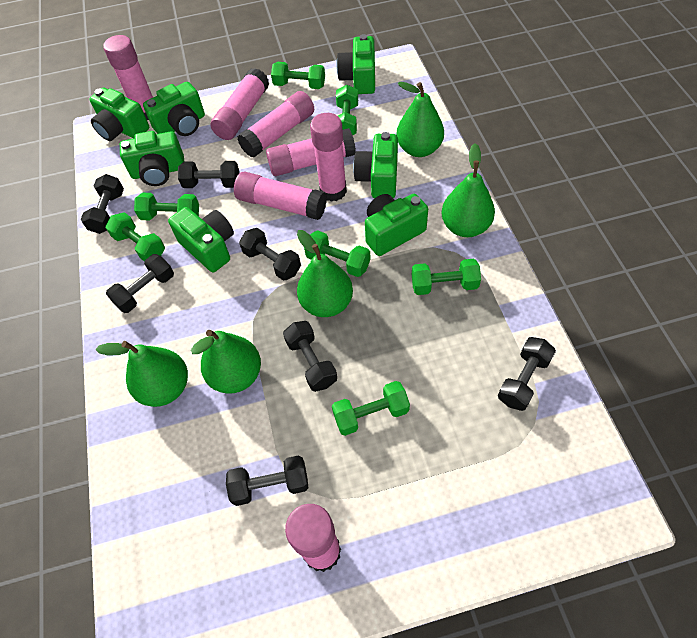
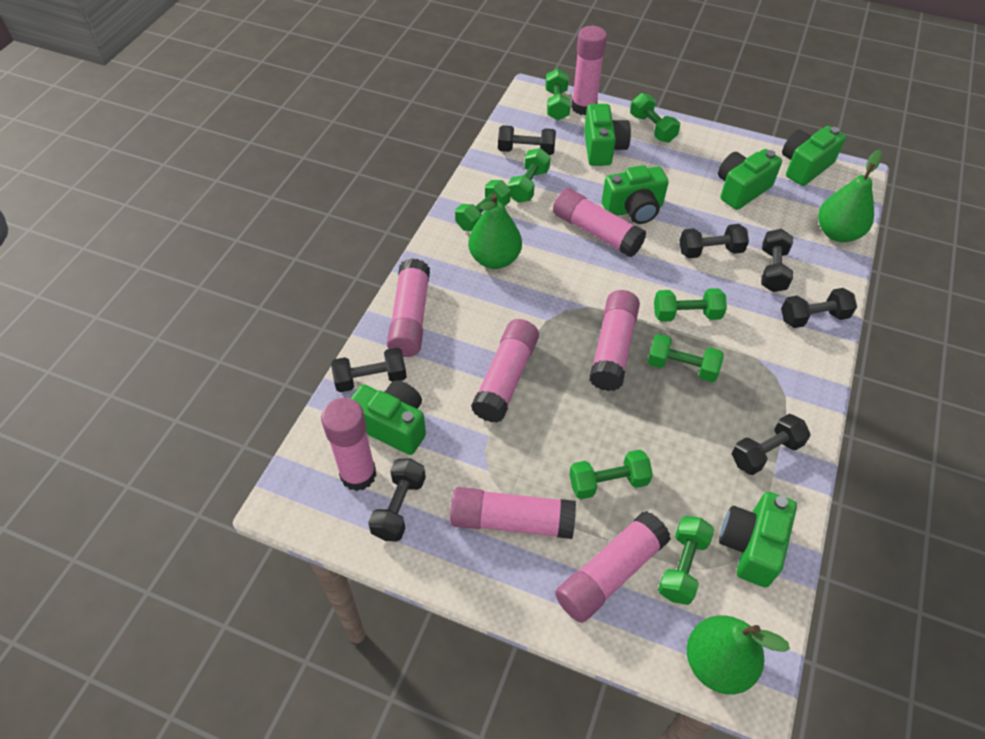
green camera: [89,87,149,141] [120,131,184,186] [143,82,205,136] [168,207,234,272] [336,34,375,94] [353,132,398,198] [365,194,428,256] = 7 -> [350,380,426,455] [584,104,631,166] [602,165,669,224] [718,149,782,210] [719,492,797,587] [782,126,846,186] = 6
green dumbbell: [105,212,165,262] [134,193,199,221] [271,62,325,89] [304,230,371,277] [332,381,410,436] [336,85,358,135] [412,259,481,295] = 7 -> [455,180,511,231] [508,148,551,203] [545,69,571,120] [569,450,653,499] [630,93,680,142] [647,334,724,382] [654,288,727,322] [658,516,714,605] = 8
green pear: [96,341,188,407] [191,330,261,394] [297,230,353,317] [396,82,444,157] [442,143,495,237] = 5 -> [468,194,522,269] [686,615,790,694] [818,150,882,242] = 3
pink glue stick: [103,35,153,120] [211,68,269,140] [234,172,327,220] [237,91,314,158] [266,128,356,176] [285,504,341,572] [310,113,347,202] = 7 -> [321,398,376,491] [387,258,430,357] [450,487,576,539] [471,319,539,423] [553,188,646,257] [555,511,671,623] [571,26,607,115] [589,290,640,391] = 8

